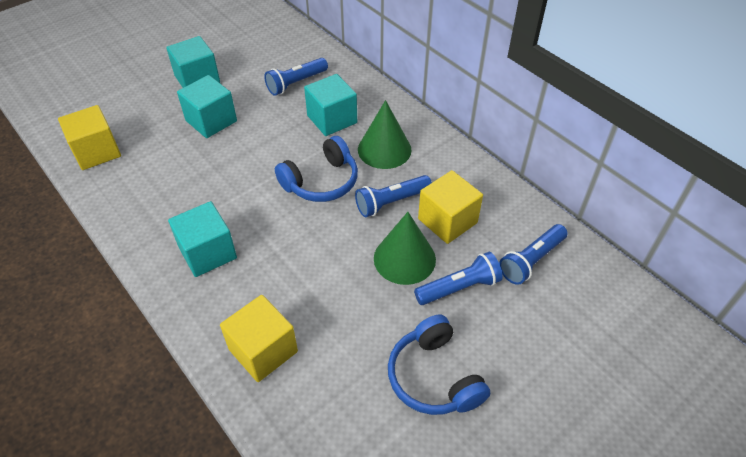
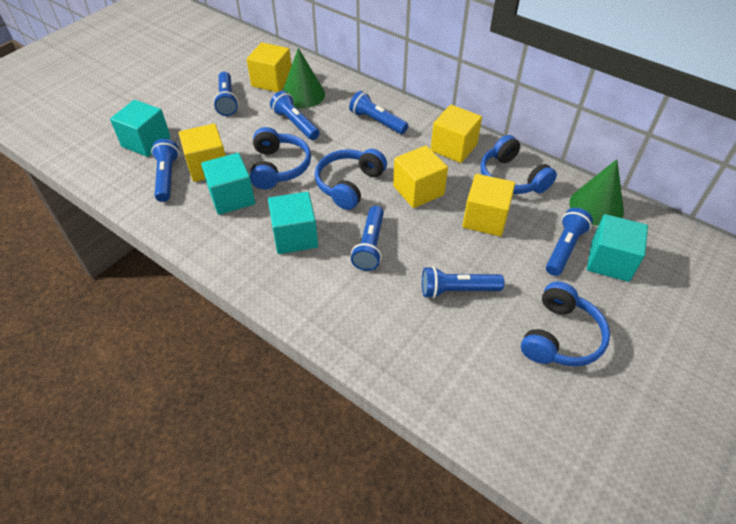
blue flashlight: [264,58,328,96] [355,175,432,217] [414,252,503,305] [499,224,568,285] = 4 -> [151,139,179,202] [213,72,238,116] [270,91,320,140] [349,91,408,134] [351,206,384,271] [422,266,504,299] [546,208,593,276] = 7
blue headphones: [275,136,358,202] [388,314,490,415] = 2 -> [250,127,311,189] [315,149,387,210] [481,135,557,194] [521,281,610,366] = 4
yellow cube: [58,105,121,170] [220,295,298,382] [418,170,483,244] = 3 -> [179,124,226,182] [246,42,291,92] [393,145,448,208] [431,105,482,163] [462,174,515,236] = 5

